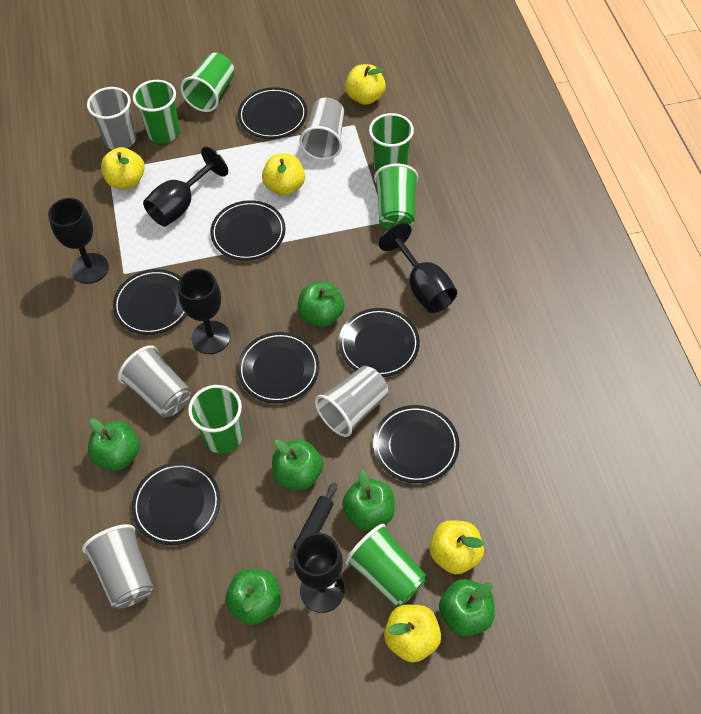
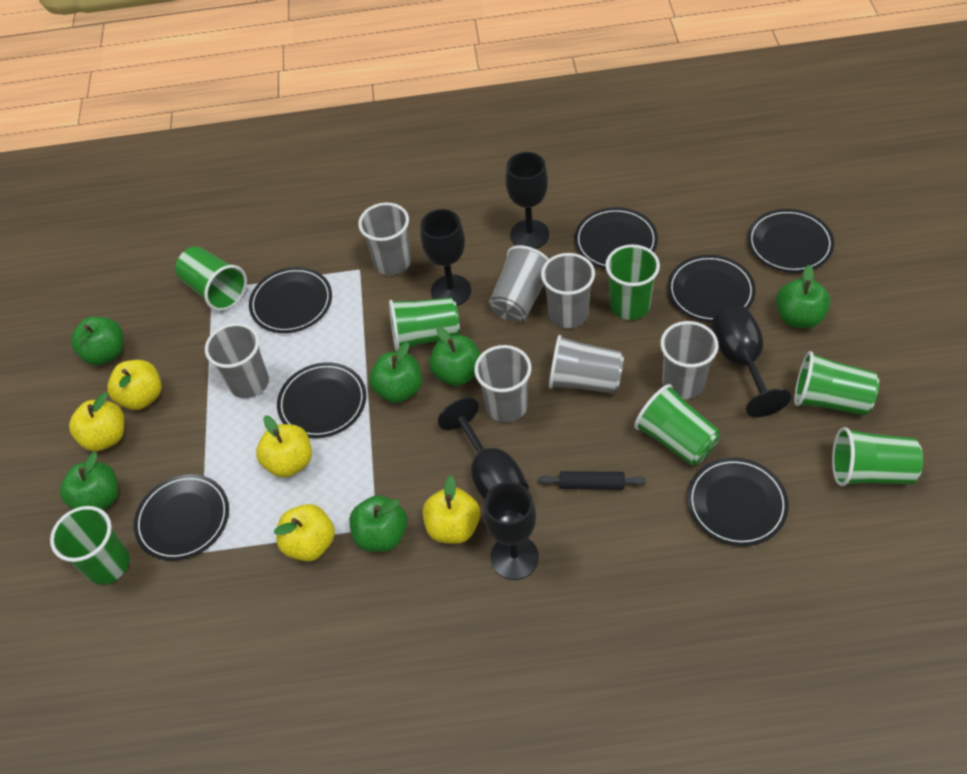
green cup: [133,80,180,143] [180,53,235,112] [188,385,243,454] [345,524,426,607] [369,113,414,171] [374,164,418,229] = 6 -> [50,506,130,585] [175,246,247,311] [389,298,460,352] [605,244,660,320] [634,384,720,466] [794,351,879,416] [832,427,923,486] = 7
grey cup: [82,524,153,609] [87,87,136,150] [118,345,191,417] [299,98,344,160] [315,366,389,437] = 5 -> [205,323,269,398] [358,203,411,275] [474,345,531,423] [489,245,549,322] [541,253,595,328] [549,335,624,394] [660,321,719,399] = 7

